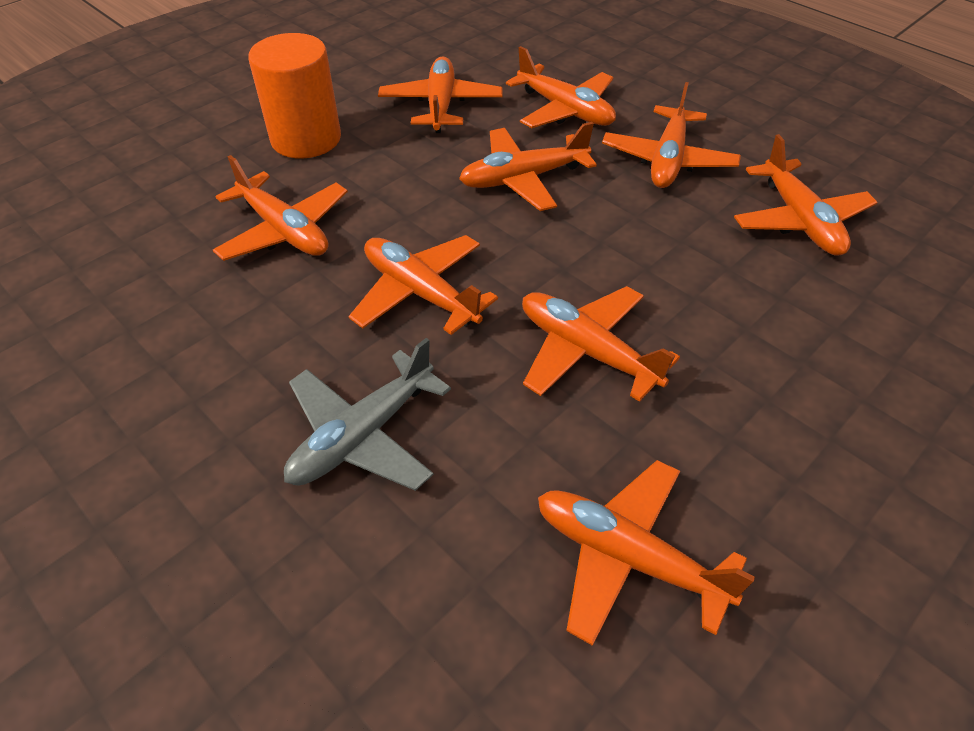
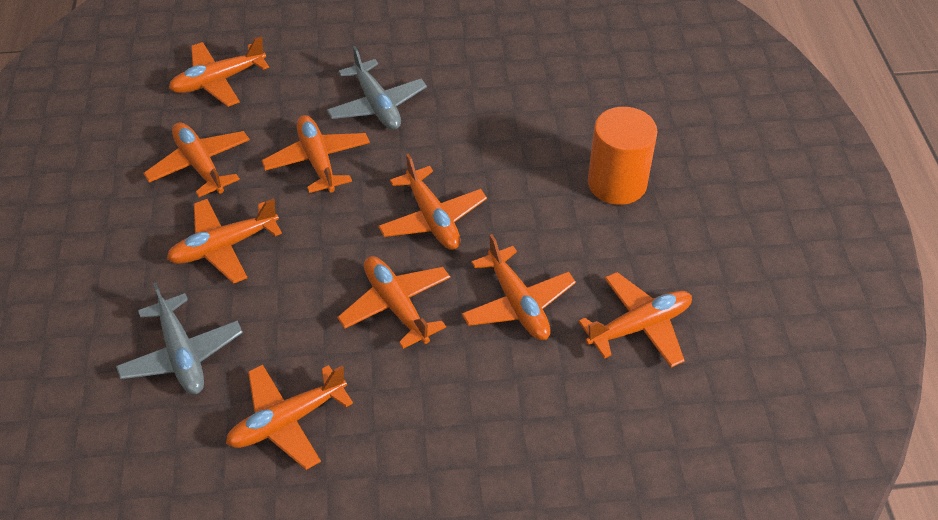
grey plane: [284,338,451,491] = 1 -> [116,283,243,394] [327,46,427,130] = 2

